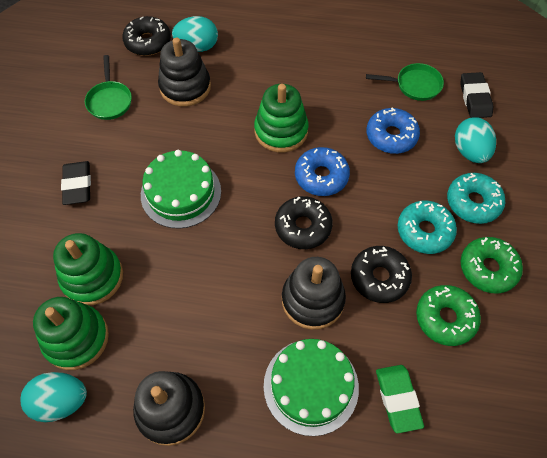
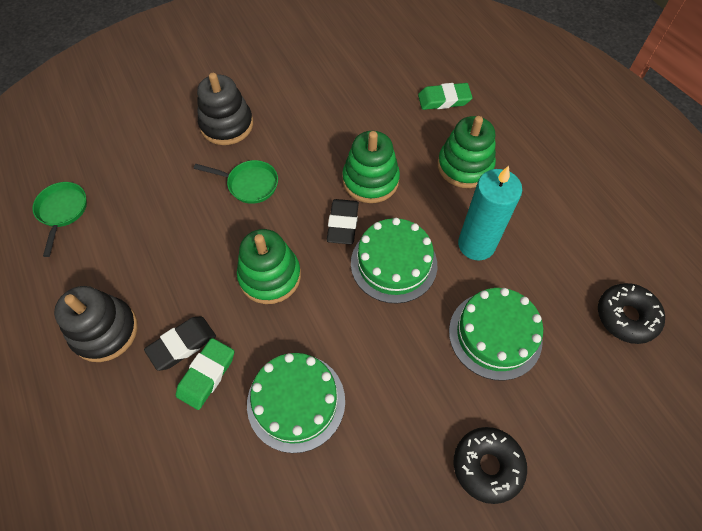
black donut: [122,16,171,56] [275,196,332,249] [351,246,412,303] = 3 -> [454,427,527,504] [598,283,665,344] = 2
black stacking toy: [133,371,205,446] [158,38,211,107] [282,257,346,330] = 3 -> [54,286,138,362] [197,73,253,145] = 2
blue donut: [295,147,350,196] [366,108,420,154] = 2 -> none = 0
green cake: [141,150,221,229] [264,339,359,436] = 2 -> [247,353,345,453] [351,218,437,304] [449,288,543,381] = 3
green donut: [416,285,481,346] [461,237,523,294] = 2 -> none = 0
green eraser: [376,365,424,433] = 1 -> [176,338,234,410] [418,83,472,110] = 2
turquoise candle: none = 0 -> [458,166,522,260] = 1
turquoise donut: [397,201,457,254] [447,173,505,224] = 2 -> none = 0
turquoise egg: [20,372,87,422] [172,16,218,52] [455,117,496,163] = 3 -> none = 0

